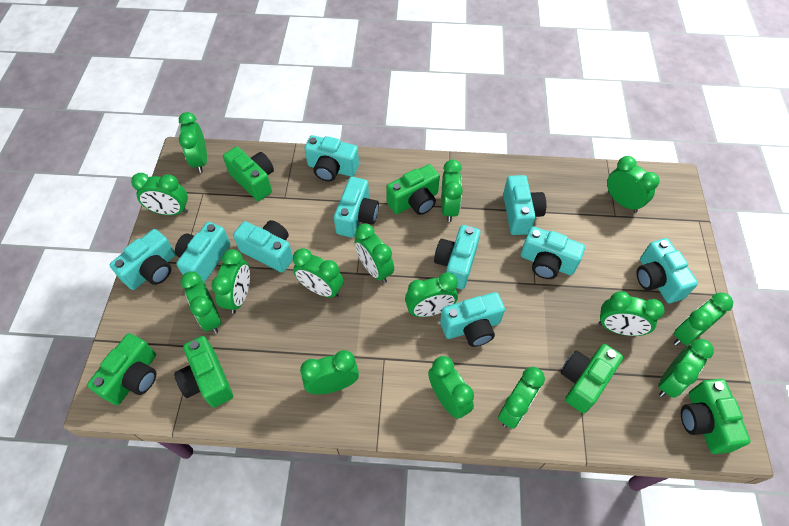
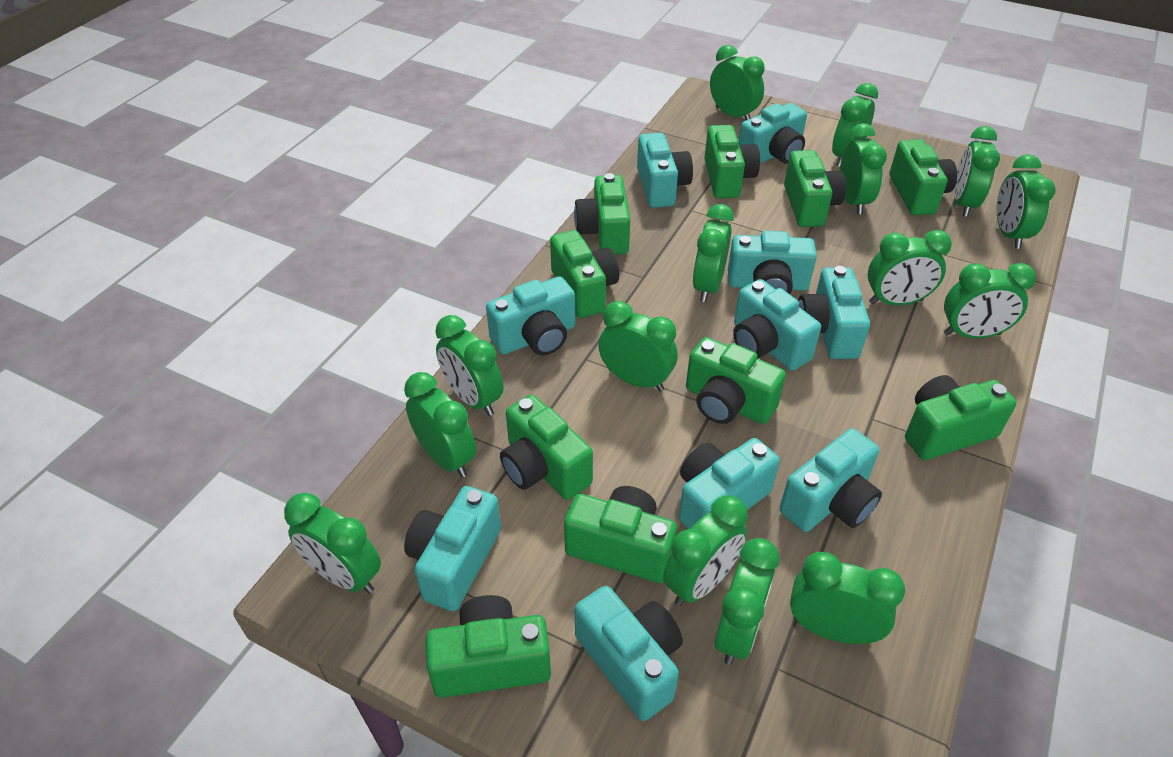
green camera: [87,333,156,405] [174,336,233,408] [223,147,274,201] [386,164,440,215] [561,344,623,413] [681,379,751,454] = 6 -> [426,595,551,698] [500,395,593,500] [550,230,619,318] [564,486,677,583] [574,173,630,255] [686,337,786,424] [704,125,760,199] [784,150,846,227] [890,139,957,215] [905,375,1017,460] = 10

